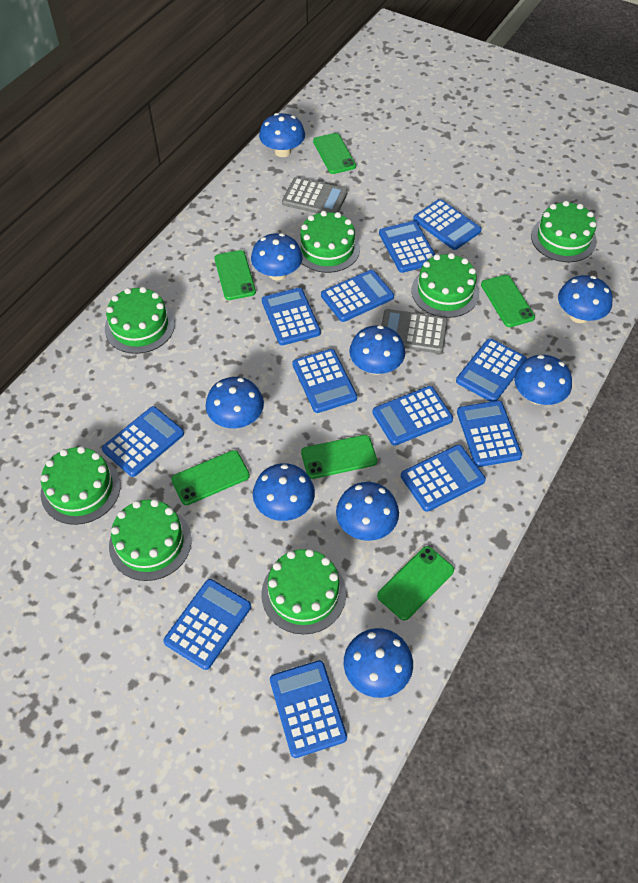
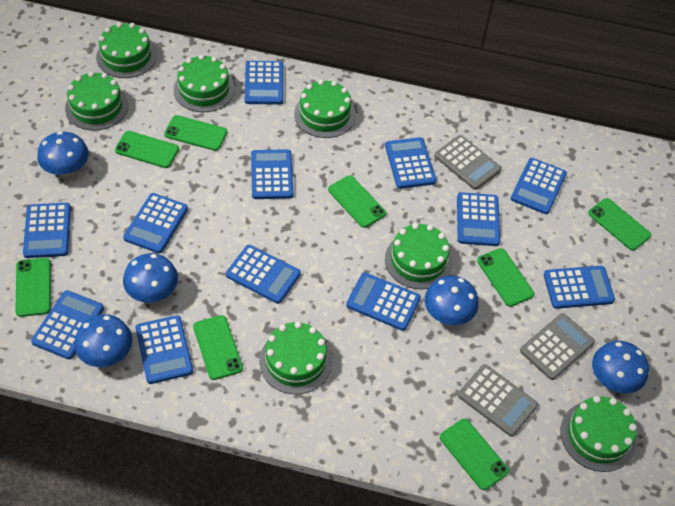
blue mushroom: [206,377,264,428] [251,233,303,280] [253,463,315,521] [259,113,305,157] [336,482,399,541] [344,628,413,698] [349,325,405,375] [514,355,572,405] [558,275,613,323] = 9 -> [37,131,89,176] [74,314,132,367] [123,253,178,303] [425,276,479,325] [592,341,649,394] = 5
green phone: [171,450,250,505] [214,250,256,300] [301,435,377,479] [313,133,356,174] [377,546,454,621] [481,275,535,327] = 6 -> [15,258,51,317] [115,131,179,168] [164,115,227,151] [193,315,243,380] [328,175,386,228] [440,419,509,490] [477,248,534,307] [588,198,651,251] = 8
grey calculator: [282,177,348,214] [381,309,448,354] = 2 -> [434,135,502,190] [458,364,538,437] [520,313,595,380] = 3

